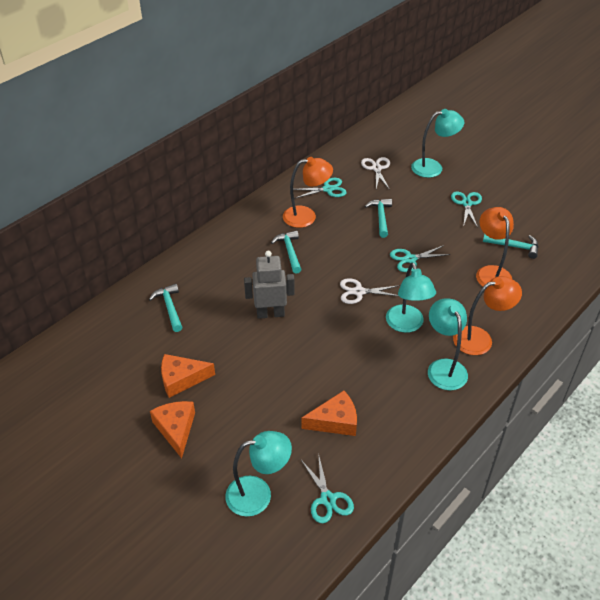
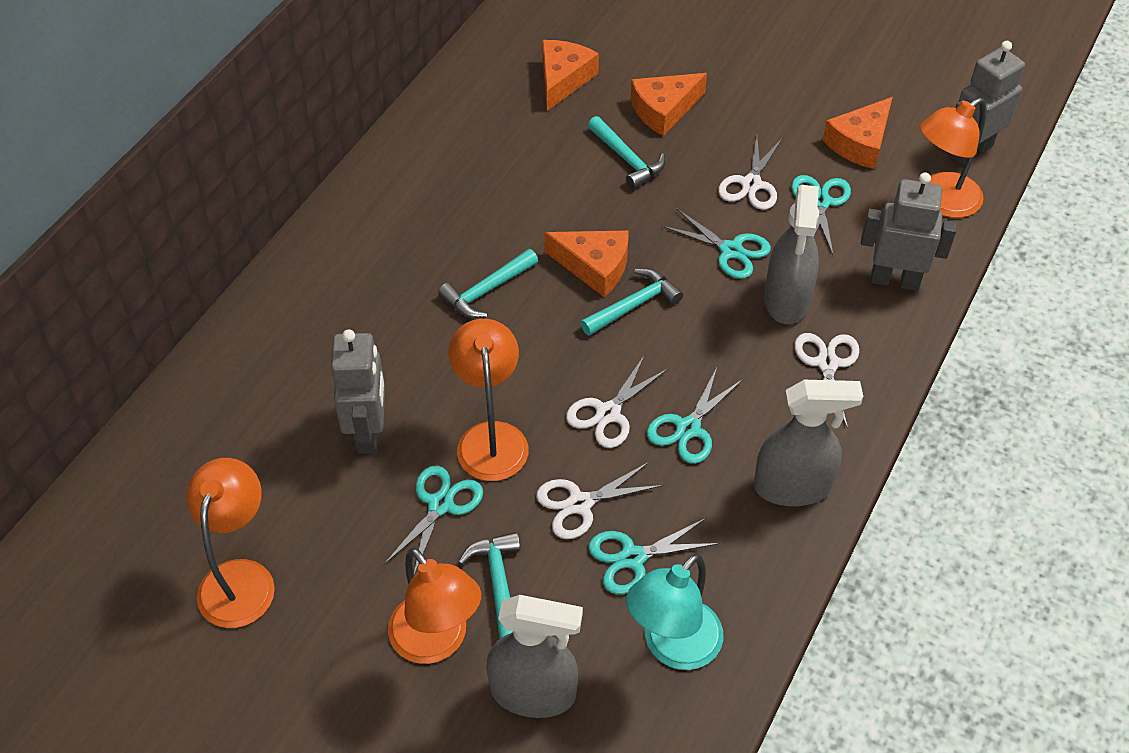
grey robot: [244,251,295,319] = 1 -> [331,329,385,454] [861,172,957,291] [952,41,1025,164] = 3
grey spray bottle: none = 0 -> [487,595,583,718] [754,380,863,506] [764,185,819,324] = 3
orange cheese: [150,401,195,459] [161,354,215,398] [301,391,357,436] = 3 -> [542,40,599,111] [544,230,629,297] [630,73,707,136] [823,97,893,169] = 4
orange lamp: [283,157,333,228] [453,276,522,355] [476,207,514,286] = 3 -> [186,458,275,628] [388,547,481,664] [449,319,529,481] [920,98,986,218] = 4
turquoise lamp: [225,431,292,517] [386,263,436,333] [411,109,464,178] [428,298,468,390] = 4 -> [626,554,723,670] = 1
turquoise scissors: [293,178,347,199] [301,453,354,523] [390,245,451,272] [451,191,482,228] = 4 -> [384,466,483,575] [588,518,720,594] [647,368,743,464] [662,209,771,279] [791,175,851,255] = 5
white scissors: [340,278,400,304] [361,157,390,190] = 2 -> [536,462,664,539] [566,356,669,448] [718,136,782,210] [794,333,859,428] = 4

